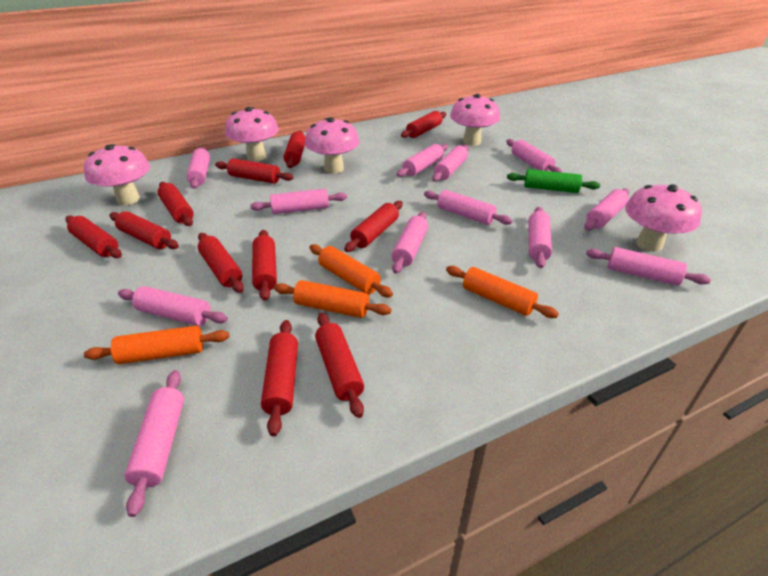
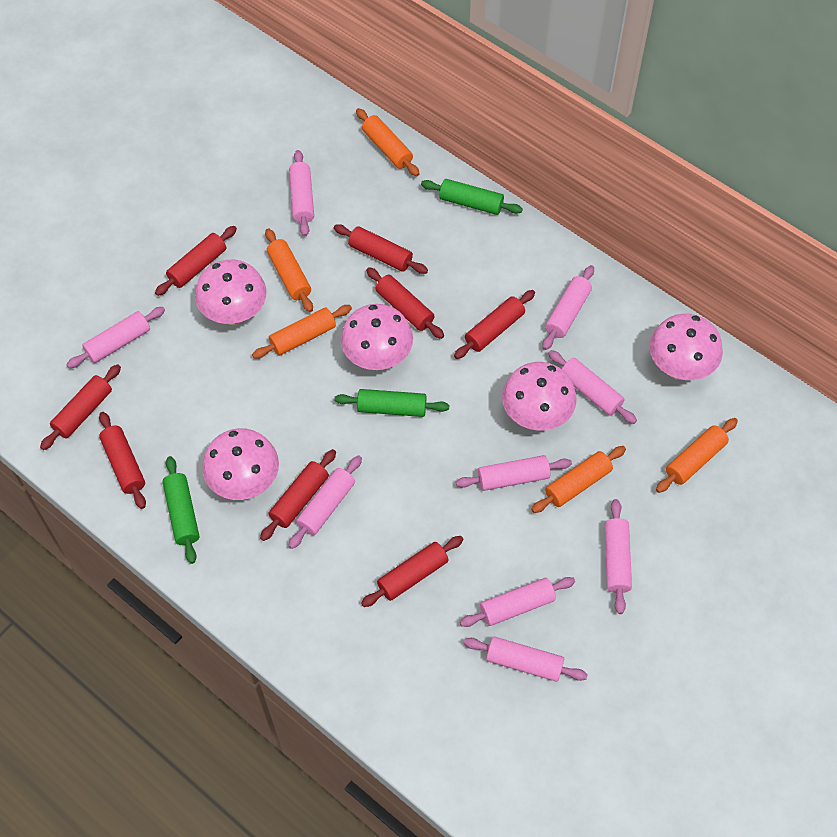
green rolling pin: [507,169,600,193] = 1 -> [162,456,199,564] [334,389,449,417] [421,179,523,215] = 3
orange rolling pin: [84,325,229,364] [274,280,391,318] [310,244,393,297] [446,266,559,318] = 4 -> [252,305,352,359] [265,228,313,312] [356,108,420,176] [531,446,626,513] [656,418,738,493] = 5
pink rolling pin: [118,286,228,326] [125,370,184,517] [186,147,210,189] [250,189,347,214] [392,212,428,274] [397,144,448,177] [424,190,513,225] [432,145,469,182] [506,139,562,172] [529,207,552,268] [584,188,629,230] [586,247,711,286] = 12 -> [66,307,165,368] [289,150,314,236] [289,455,362,549] [456,455,572,491] [460,577,575,627] [464,637,588,682] [542,265,594,350] [548,350,637,424] [605,499,632,614] = 9
red rolling pin: [65,215,122,258] [109,211,179,249] [158,182,194,226] [198,233,244,293] [215,158,294,184] [252,230,277,301] [261,320,298,437] [284,131,306,168] [315,313,364,418] [344,201,403,252] [401,111,446,138] = 11 -> [40,364,121,450] [99,412,146,509] [155,226,237,296] [260,449,336,541] [334,224,428,274] [361,536,463,607] [366,267,444,339] [454,290,535,359] = 8

